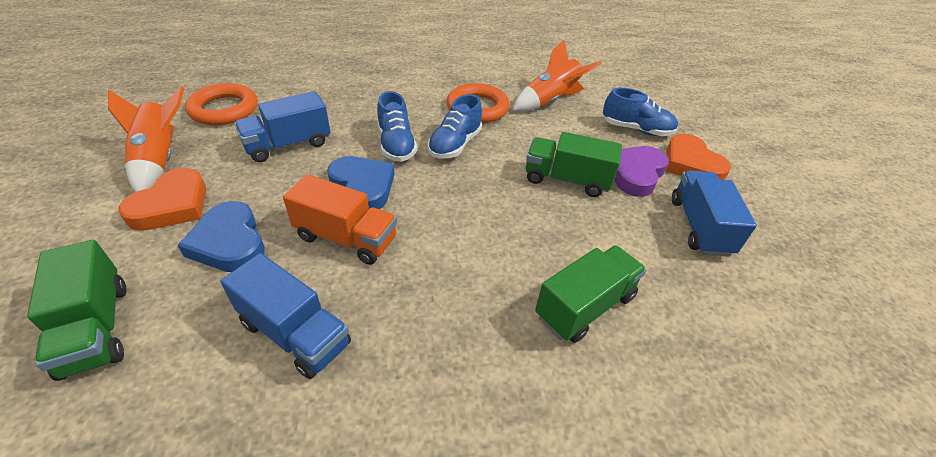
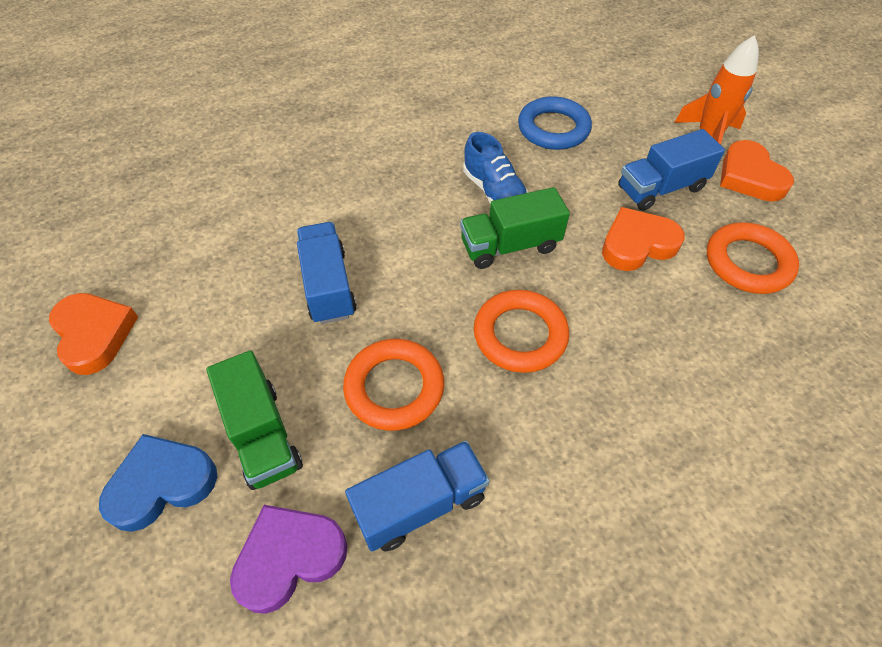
blue heart: [177,201,265,272] [327,156,394,209] = 2 -> [99,434,217,532] = 1
blue ring: none = 0 -> [518,96,592,150] = 1
blue shoe: [377,91,417,162] [428,94,482,159] [603,88,678,136] = 3 -> [463,132,528,204] = 1
green truck: [27,240,126,381] [526,132,622,197] [535,245,647,343] = 3 -> [206,350,303,490] [460,187,570,269] = 2
orange heart: [119,168,206,231] [666,134,731,180] = 2 -> [49,293,138,375] [602,207,685,271] [720,140,794,202] = 3
orange ring: [185,83,258,125] [447,83,510,123] = 2 -> [343,339,444,431] [474,290,569,373] [707,222,799,294] = 3
orange rocket: [108,87,184,192] [512,39,602,112] = 2 -> [674,35,759,145] = 1
orange truck: [283,174,397,265] = 1 -> none = 0

